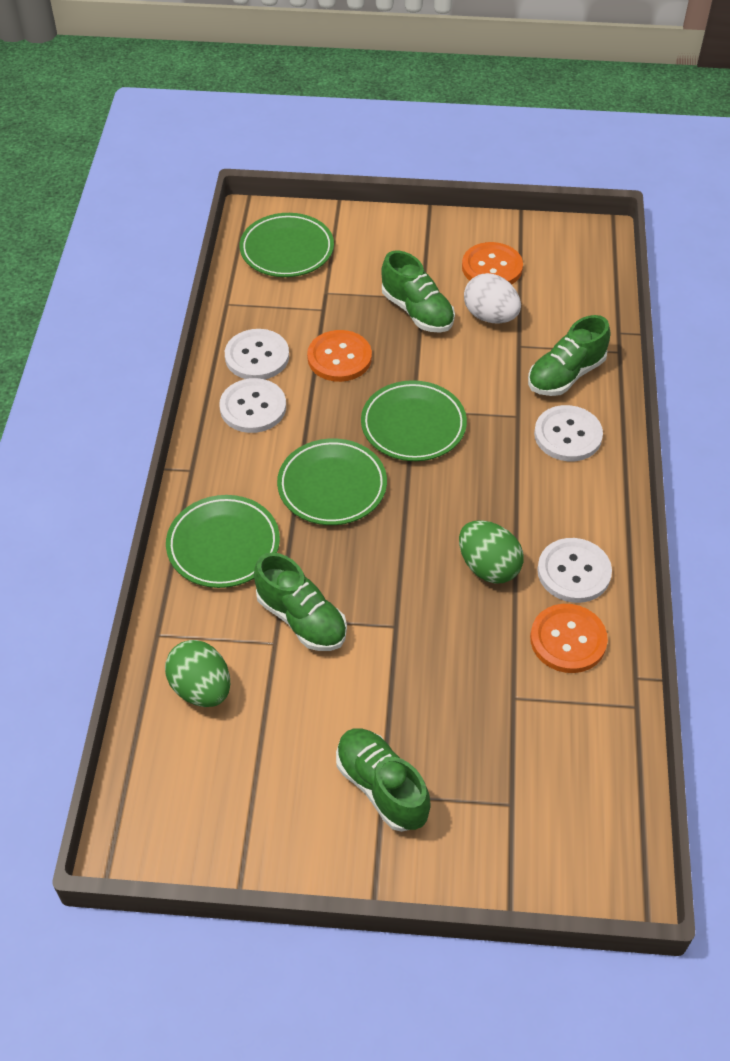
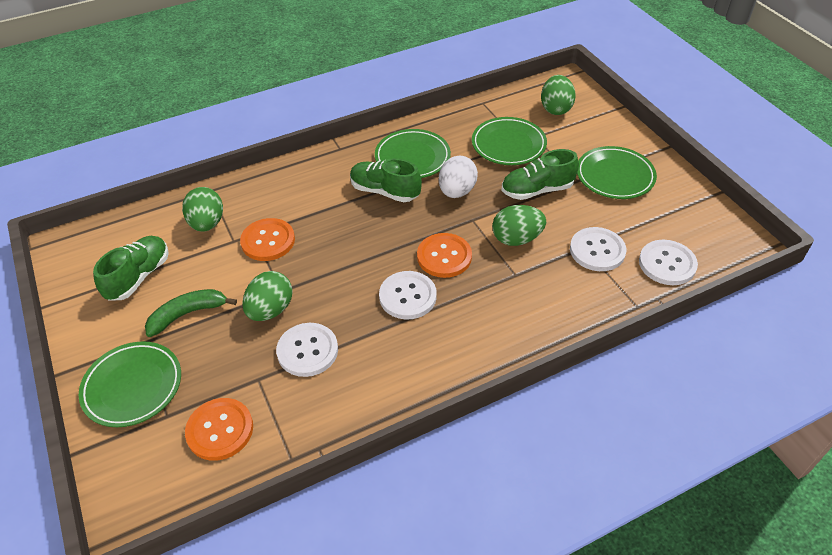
green banana: none = 0 -> [145,289,237,337] = 1
green egg: [165,640,230,707] [459,520,524,584] = 2 -> [182,187,223,232] [242,271,293,321] [492,205,546,246] [541,75,576,115] = 4
green shoe: [254,552,347,651] [336,728,431,832] [381,251,455,333] [528,315,610,396] = 4 -> [93,236,169,301] [350,158,422,202] [501,149,579,200] = 3

